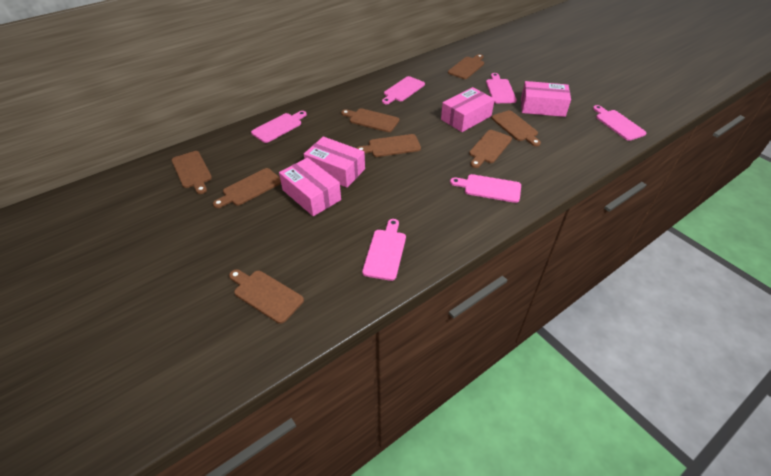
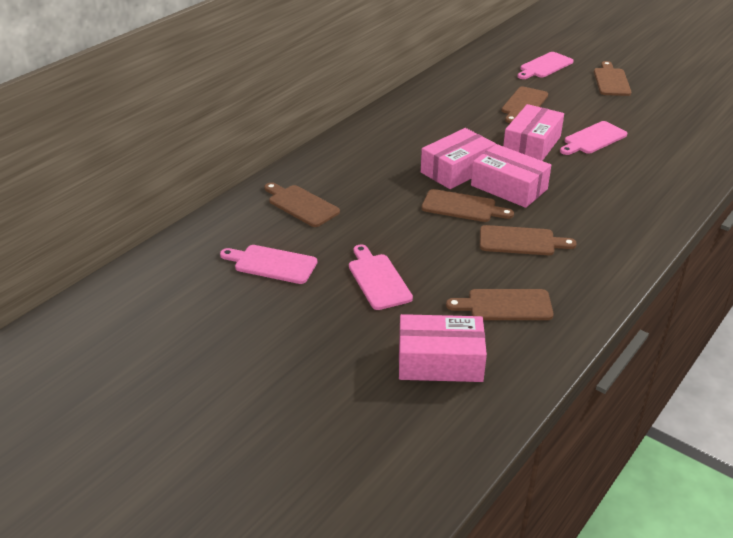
brown cutting board: [172,151,212,194] [213,168,281,208] [229,269,304,324] [341,108,399,132] [357,134,421,157] [448,54,484,79] [469,130,512,168] [492,110,541,146] = 8 -> [264,182,340,227] [422,189,514,222] [446,289,554,320] [480,225,577,255] [502,86,548,123] [594,61,631,96] = 6
pink cutting board: [251,111,307,143] [362,219,406,281] [382,76,425,104] [450,174,521,203] [486,73,517,103] [593,105,646,141] = 6 -> [220,245,317,284] [349,244,413,310] [518,52,574,79] [560,121,627,155] = 4

